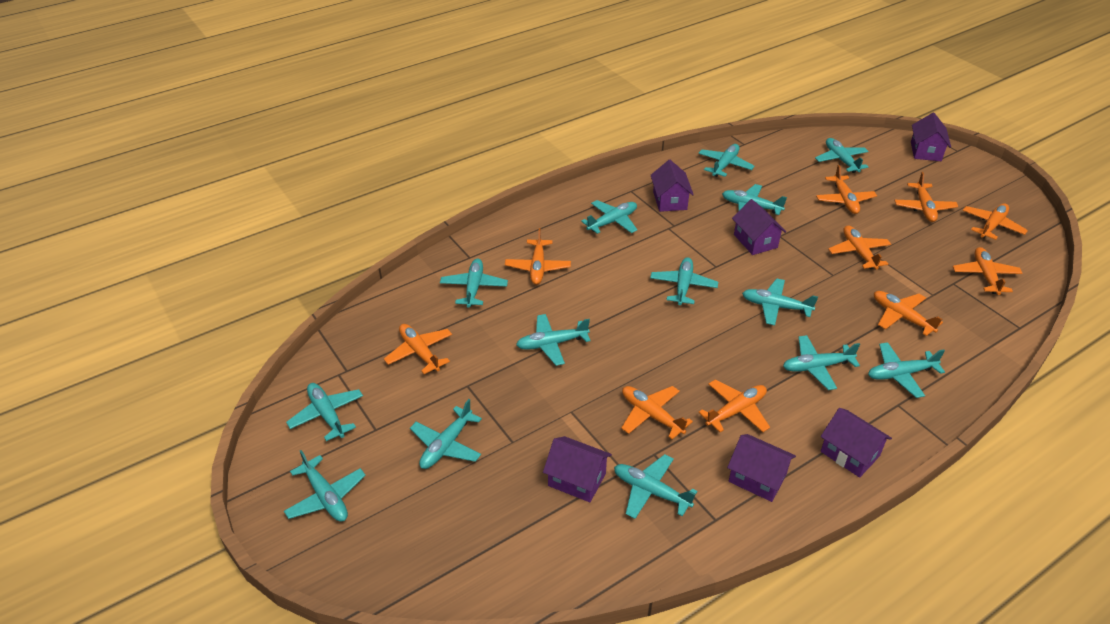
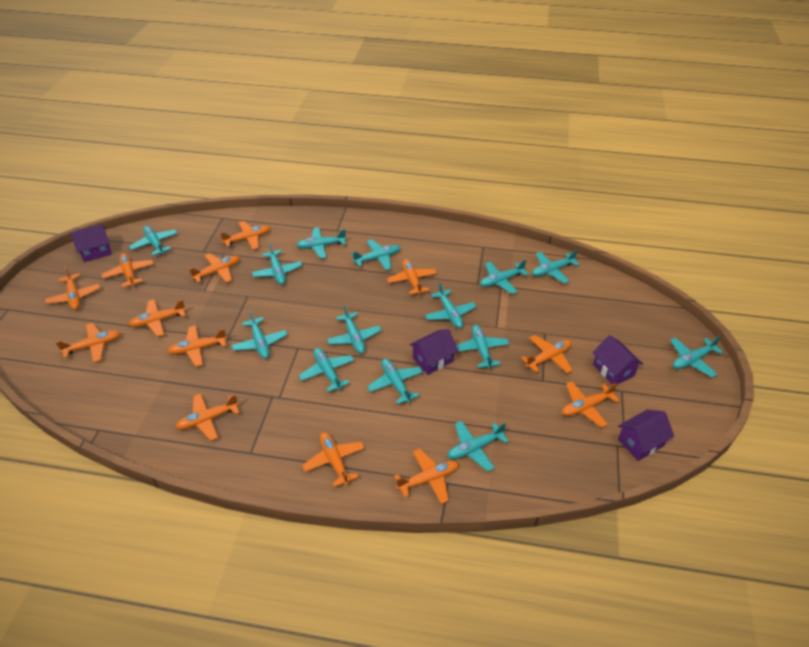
orange plane: [384,324,452,374] [505,228,571,285] [621,386,693,440] [698,379,770,432] [816,165,877,214] [828,225,891,270] [874,291,943,336] [894,172,958,222] [952,247,1023,295] [963,203,1028,240] = 10 -> [45,267,100,310] [56,323,121,363] [101,253,154,287] [129,299,186,337] [168,325,227,367] [176,393,240,441] [189,253,240,283] [220,221,270,250] [302,432,365,487] [387,259,437,295] [394,449,459,504] [521,335,573,373] [562,381,620,428] = 13
purple house: [543,436,612,502] [651,160,694,212] [727,434,796,502] [732,199,786,255] [821,408,892,478] [911,113,951,161] = 6 -> [70,224,112,262] [409,329,458,375] [592,335,643,385] [618,410,674,461] = 4

